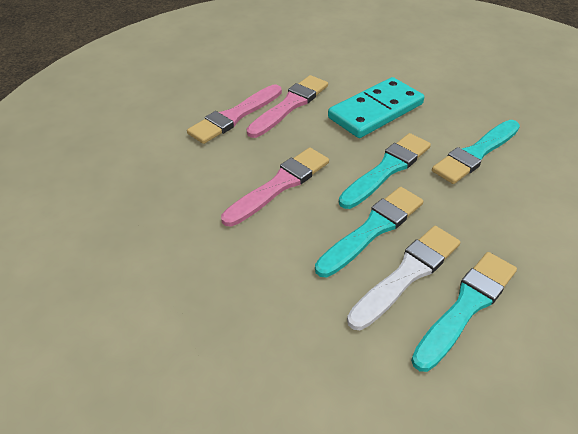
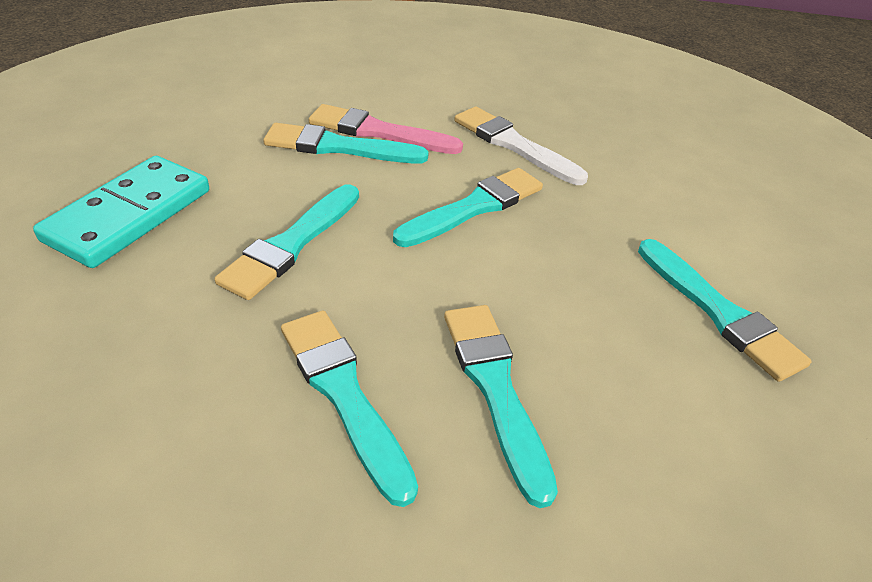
pink brush: [187,85,282,144] [221,147,329,227] [247,75,328,138] = 3 -> [309,104,463,154] = 1
turquoise brush: [315,187,423,278] [339,133,431,209] [411,252,517,372] [432,120,520,184] = 4 -> [214,184,359,300] [263,123,429,163] [281,310,418,507] [393,168,543,247] [444,305,558,508] [638,239,812,382] = 6

